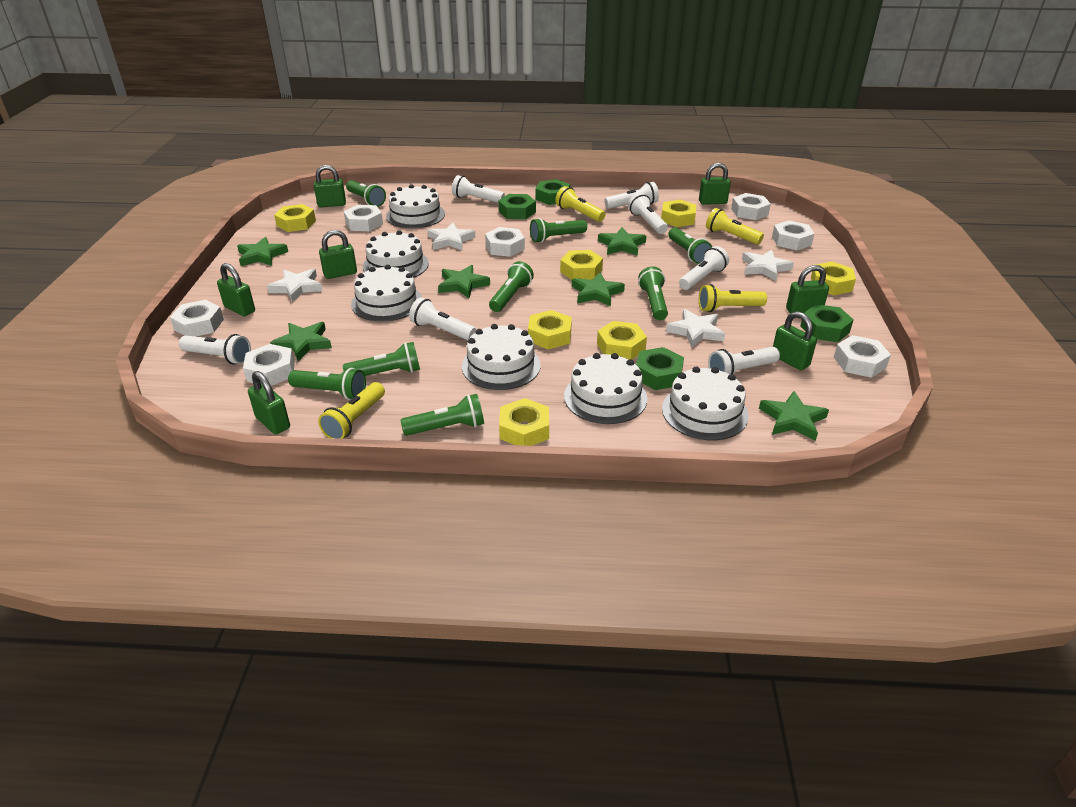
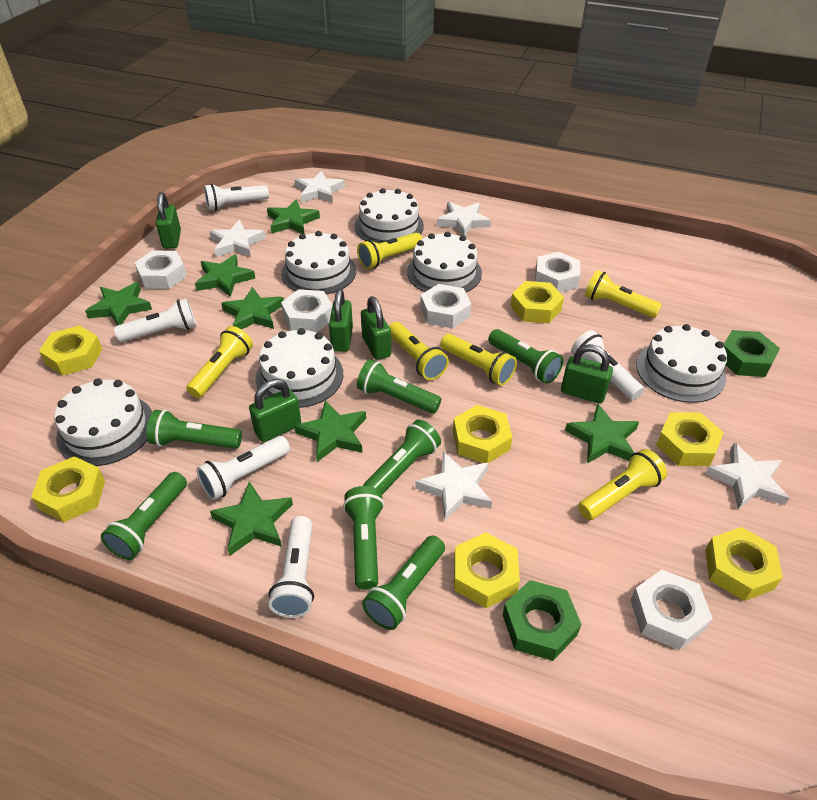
green flashlight: [288,368,366,400] [343,342,420,376] [346,180,386,207] [400,394,484,436] [489,261,534,312] [530,218,587,243] [638,266,668,320] [668,227,712,264] = 8 -> [101,472,187,560] [146,410,242,449] [343,486,384,590] [357,359,441,413] [362,535,445,630] [363,419,441,495] [488,329,563,384] = 7
green nut: [498,194,536,219] [536,179,570,205] [636,347,684,390] [800,304,853,342] = 4 -> [503,580,582,661] [724,330,780,377] = 2
green padlock: [217,263,255,317] [248,371,290,435] [314,165,346,207] [319,230,357,279] [699,163,731,205] [773,311,817,370] [786,265,829,314] = 7 -> [156,192,181,249] [249,379,301,442] [329,289,353,352] [361,296,391,360] [561,344,613,404] = 5
green star: [237,237,288,266] [270,322,332,361] [438,265,490,298] [572,272,625,307] [598,227,646,256] [759,391,829,441] = 6 -> [85,282,152,325] [195,254,255,297] [210,481,293,556] [221,287,284,329] [267,200,320,234] [294,400,366,462] [565,403,639,464] = 7
white flashlight: [179,334,251,365] [409,297,476,340] [452,175,505,203] [604,182,659,209] [628,193,668,234] [679,246,729,290] [708,347,780,374] = 7 -> [114,298,197,342] [196,436,290,500] [204,184,269,211] [269,516,314,618] [571,330,644,400] = 5
white nut: [170,300,224,337] [243,344,295,386] [344,205,383,231] [485,227,525,257] [731,193,771,220] [772,220,814,250] [834,335,891,378] = 7 -> [135,251,187,289] [281,289,333,333] [420,284,471,328] [535,252,580,292] [631,570,713,650] = 5
white star: [267,269,322,302] [428,223,475,251] [666,309,725,348] [742,250,794,281] = 4 -> [209,220,266,257] [295,171,345,203] [415,451,492,521] [437,202,491,236] [706,443,790,509] = 5
yellow flashlight: [318,382,385,439] [555,186,605,222] [699,284,767,312] [706,208,764,245] = 4 -> [187,326,253,398] [357,233,422,269] [389,322,449,380] [440,334,517,386] [578,449,667,520] [585,270,662,318] = 6

